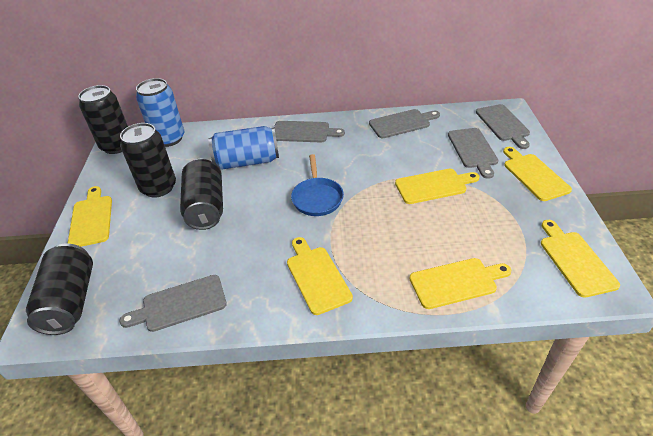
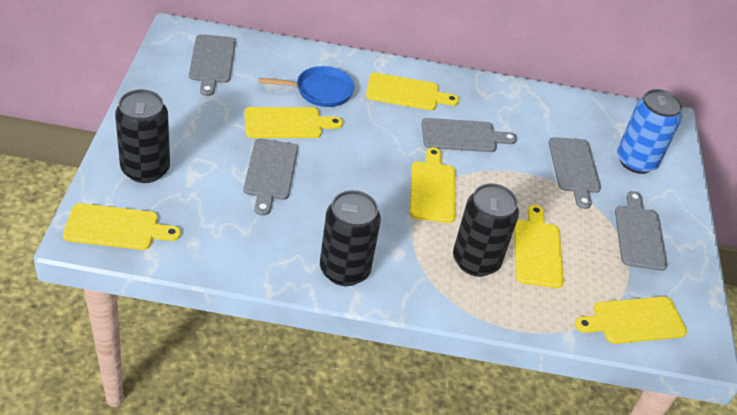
black can: [26,244,93,335] [78,85,128,154] [120,123,176,198] [180,159,223,230] = 4 -> [115,89,170,183] [320,190,381,286] [453,183,519,277] = 3
blue can: [136,78,184,147] [209,126,279,170] = 2 -> [617,89,683,174] = 1

